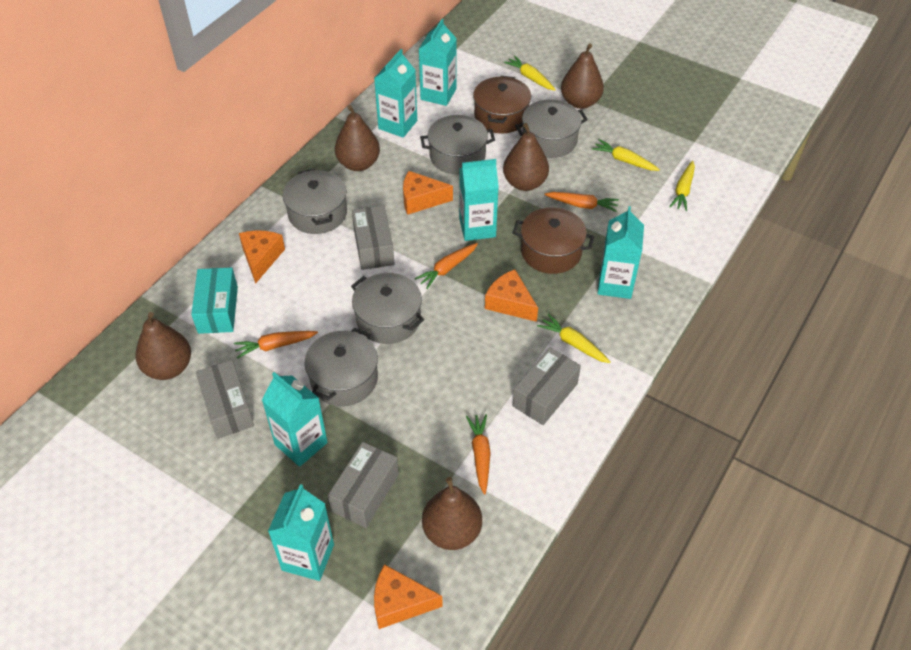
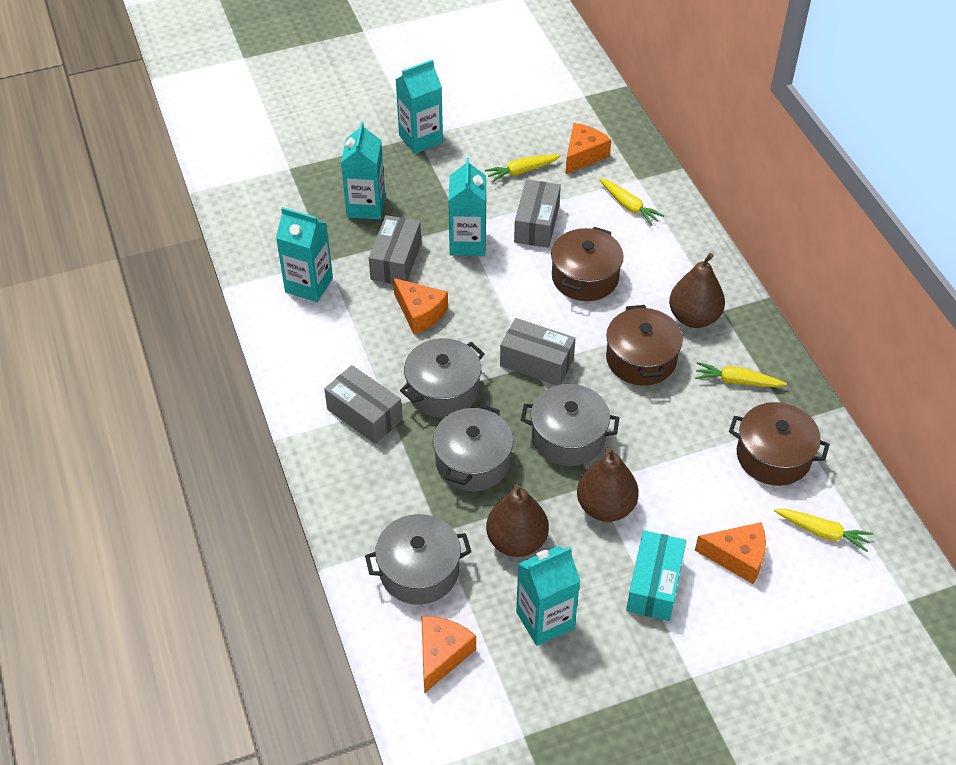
brown pear: [135,312,191,380] [335,105,380,171] [422,477,482,550] [503,123,549,191] [561,44,604,109] = 5 -> [486,484,549,557] [577,447,639,522] [669,253,725,328] = 3
brown pot: [473,76,531,134] [512,207,594,274] = 2 -> [551,227,623,301] [606,305,683,385] [729,402,830,486] = 3
grey pot: [283,169,347,234] [305,328,378,406] [351,273,424,344] [420,115,495,174] [515,99,588,158] = 5 -> [365,514,471,605] [400,338,485,418] [433,404,513,492] [521,384,619,466] = 4
orange carrot: [234,331,318,359] [415,243,478,289] [466,414,491,494] [544,192,619,212] = 4 -> none = 0
turquoise carton: [262,372,328,467] [268,484,334,581] [374,49,417,138] [419,19,457,106] [459,159,499,241] [597,206,644,299] = 6 -> [276,207,333,302] [341,121,385,220] [396,59,443,154] [448,158,486,256] [516,546,580,646] = 5

